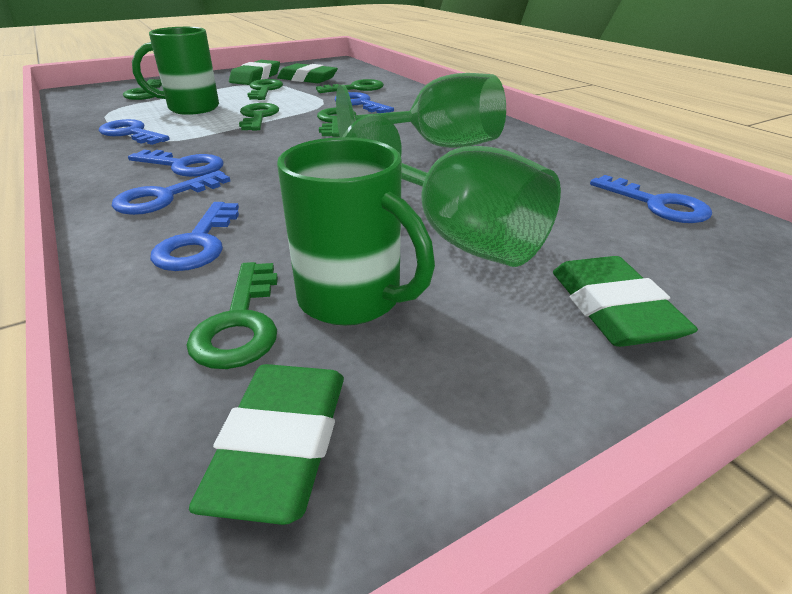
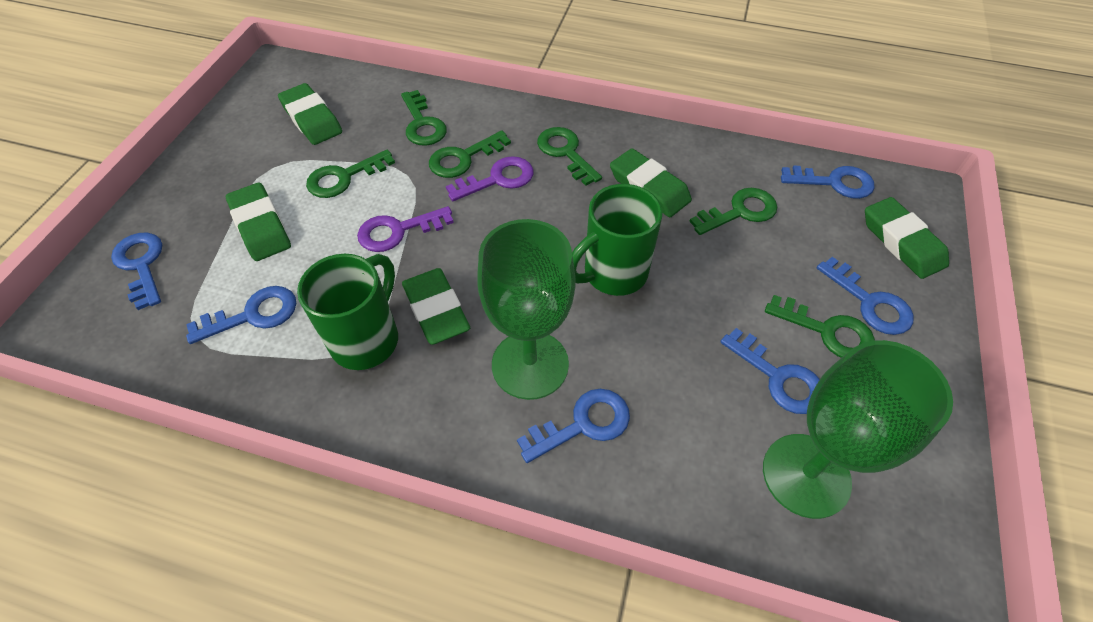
green eraser: [189,364,344,525] [229,60,280,85] [277,63,338,83] [553,256,698,347] = 4 -> [226,183,291,261] [278,83,342,145] [402,268,470,345] [610,148,692,217] [865,197,949,279] = 5
purple key: none = 0 -> [357,206,454,252] [446,156,533,201] = 2

